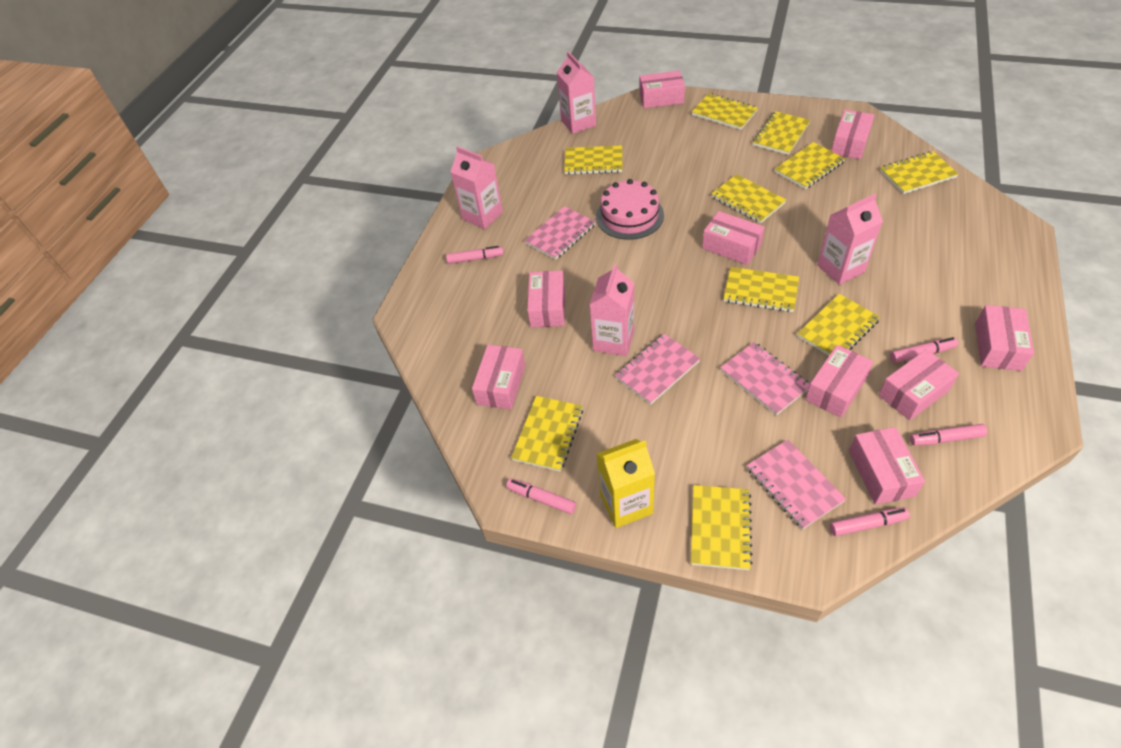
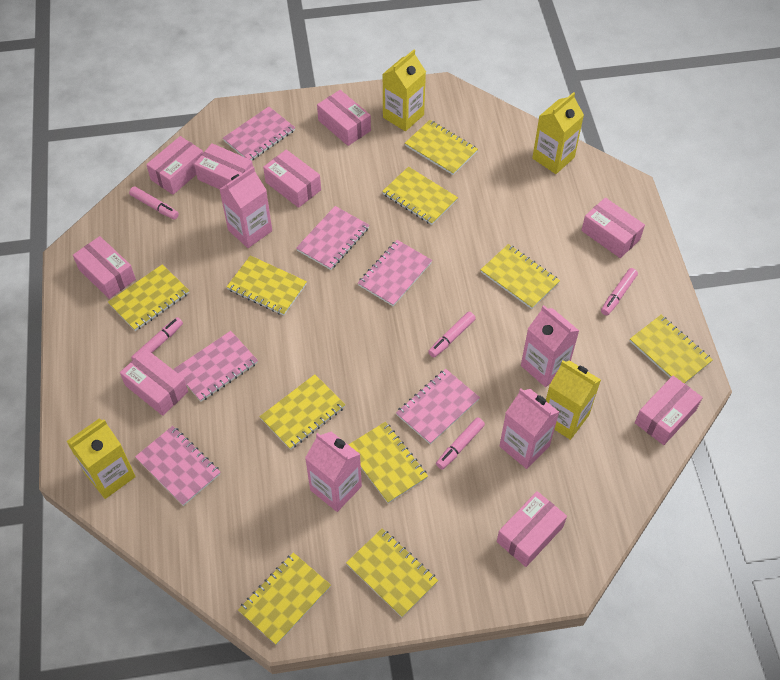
pink cake: [596,179,664,240] = 1 -> none = 0
pink notebook: [524,206,596,260] [615,334,700,404] [720,342,810,415] [747,440,846,529] = 4 -> [135,426,221,506] [174,331,258,402] [223,107,295,160] [296,206,369,270] [358,240,432,306] [396,369,480,444] = 6
yellow carton: [597,439,655,528] = 1 -> [66,419,136,499] [382,49,426,131] [532,92,584,174] [546,360,601,440] = 4

